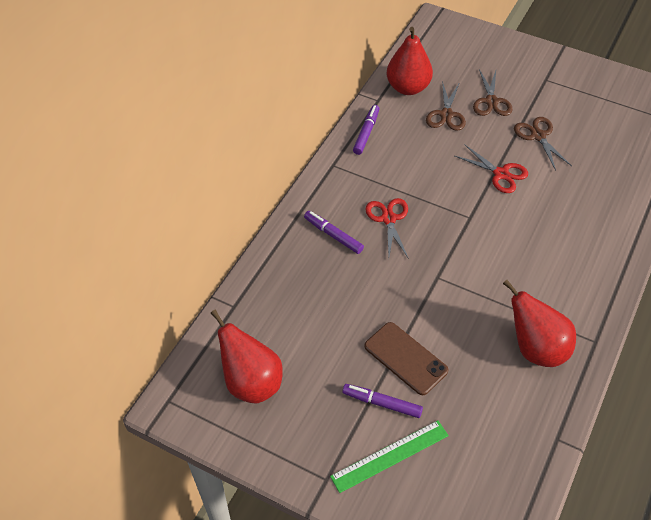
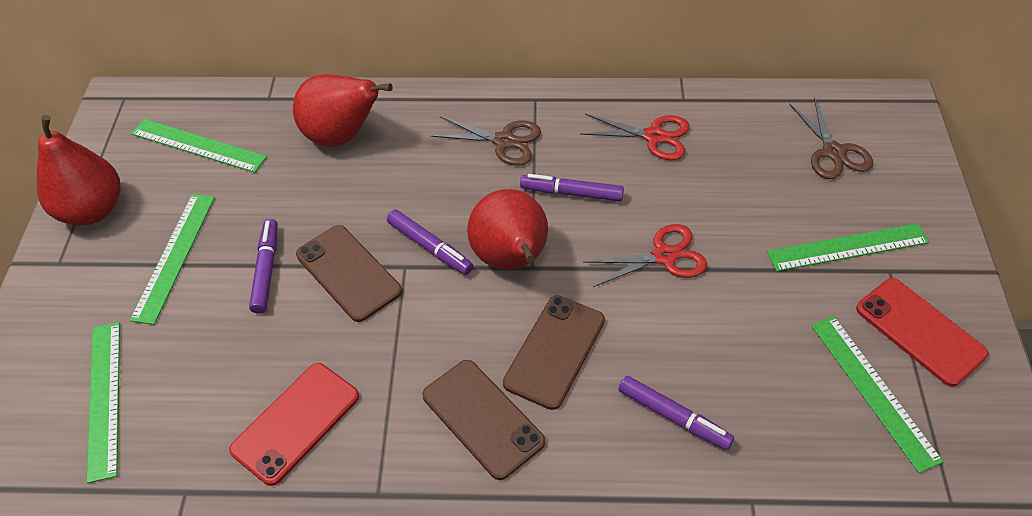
brown phone: [364,322,449,395] = 1 -> [296,225,402,322] [422,360,545,480] [503,295,605,410] = 3
brown scissors: [426,81,466,131] [473,69,513,116] [514,117,572,170] = 3 -> [431,116,541,166] [789,97,873,179] = 2
green ruler: [330,420,449,493] = 1 -> [87,322,120,483] [130,194,215,325] [131,119,267,173] [767,223,929,271] [811,316,944,473] = 5
purple marker: [304,211,364,254] [342,384,423,418] [353,105,379,155] = 3 -> [249,219,278,314] [387,209,473,275] [520,174,624,201] [618,376,734,450] = 4
red phone: none = 0 -> [229,363,359,486] [856,278,989,387] = 2

